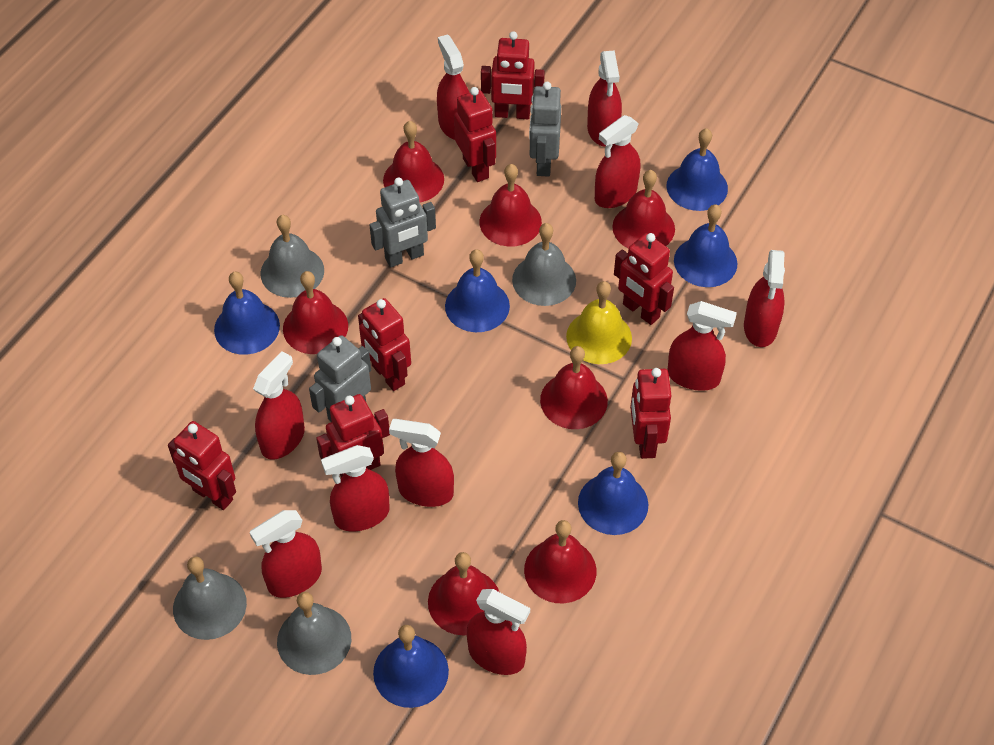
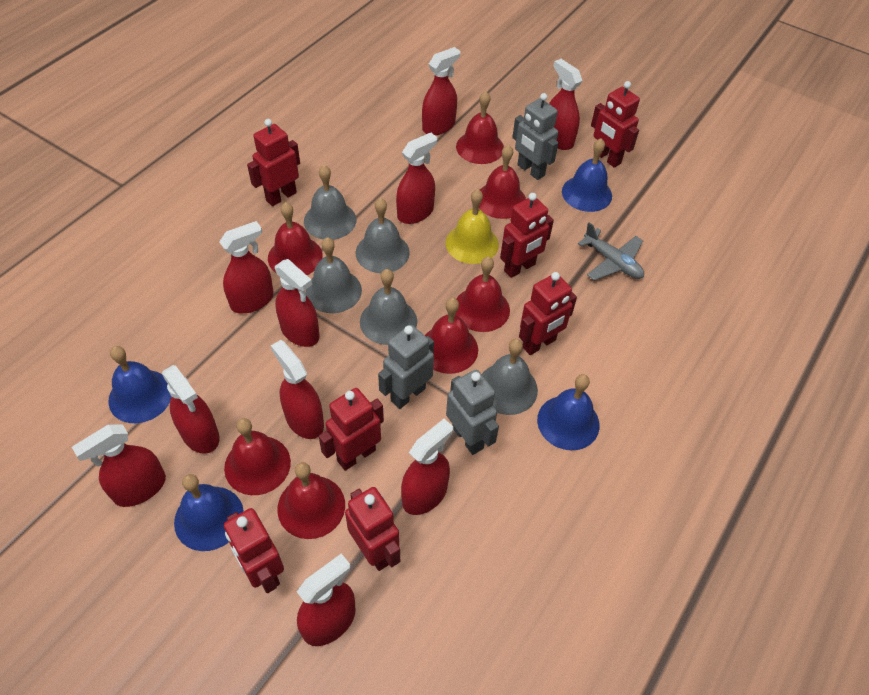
blue bell: [214,272,280,355] [373,625,449,708] [445,249,510,332] [578,452,648,535] [667,128,728,211] [674,205,738,287] = 6 -> [109,346,172,423] [174,474,244,551] [537,374,600,450] [562,138,612,212] = 4
grey bell: [173,557,247,640] [260,215,324,298] [277,592,351,675] [512,223,576,306] = 4 -> [304,165,356,240] [305,237,362,313] [356,198,410,273] [360,269,417,345] [482,339,538,415] = 5
grey plane: none = 0 -> [578,222,644,281] = 1

